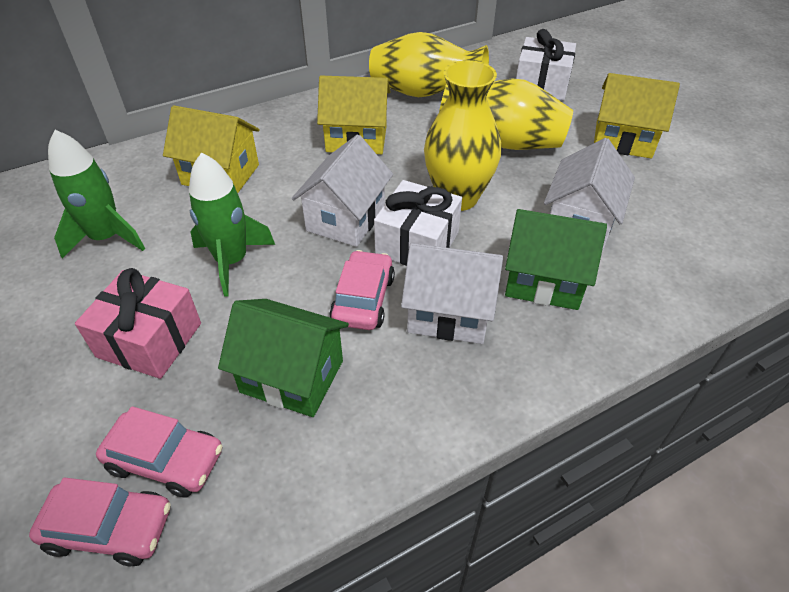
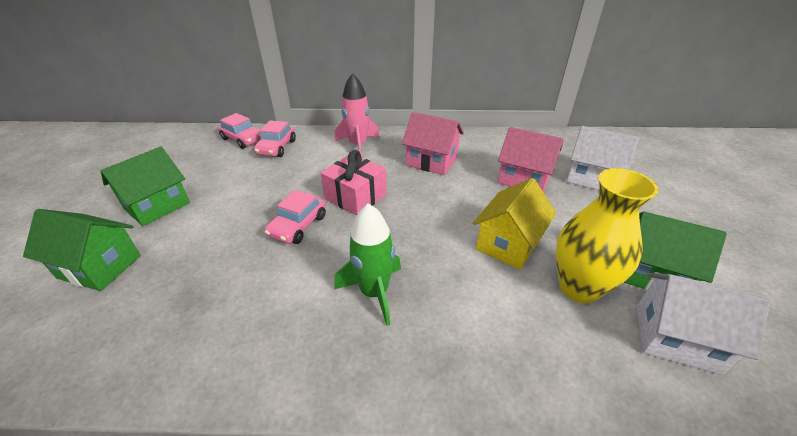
green house: [218,299,349,417] [505,209,607,310] = 2 -> [23,209,141,291] [101,146,190,226] [624,211,727,291] = 3
green rocket: [48,130,145,259] [189,153,275,297] = 2 -> [334,203,401,326] = 1
pink house: none = 0 -> [402,112,464,175] [498,127,564,192] = 2
pink rocket: none = 0 -> [335,73,380,157] = 1
white gift: [374,180,462,266] [516,29,576,100] = 2 -> none = 0
white house: [292,135,393,247] [401,243,503,344] [544,138,635,251] = 3 -> [566,126,639,190] [637,273,771,375] = 2
yellow house: [163,105,259,193] [317,76,391,154] [594,73,680,159] = 3 -> [473,178,556,270] = 1
yellow vase: [369,32,489,97] [424,60,501,211] [439,78,573,150] = 3 -> [556,168,658,304] = 1

